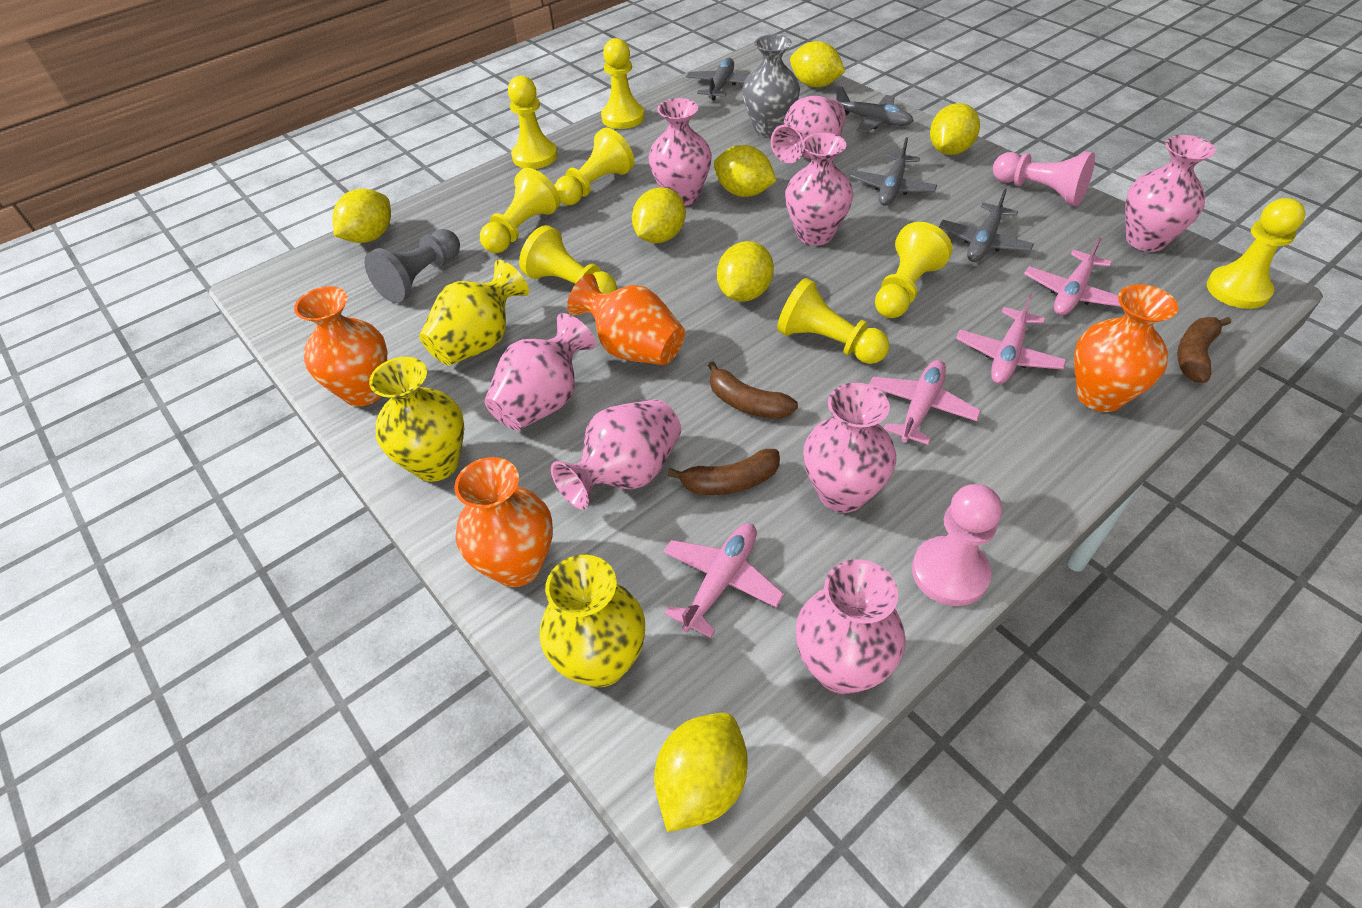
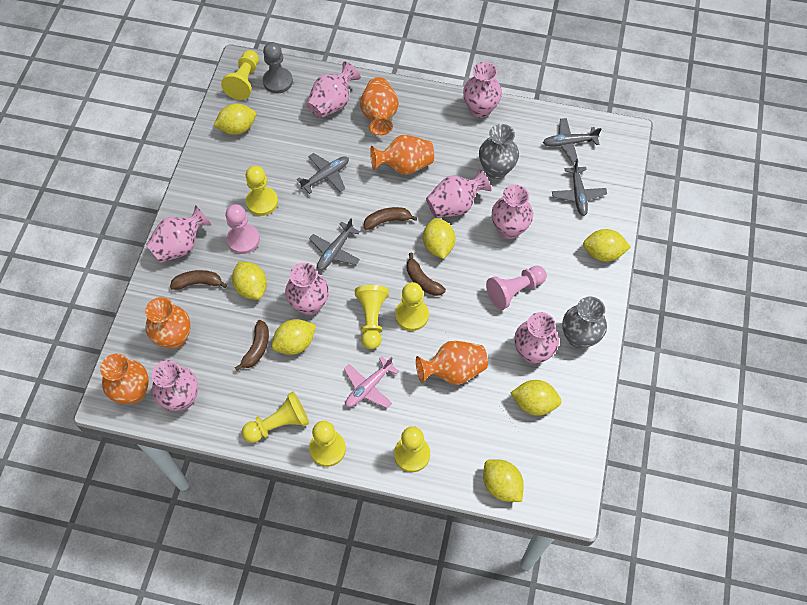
brown banana: [668,449,780,495] [708,361,798,419] [1177,317,1231,383] = 3 -> [170,270,227,290] [235,320,269,371] [364,207,418,230] [406,253,446,296] = 4
grey vase: [742,34,800,137] = 1 -> [479,124,519,179] [562,297,607,348] = 2
orange vase: [294,286,387,406] [454,457,553,587] [567,274,685,365] [1074,284,1178,412] = 4 -> [100,354,149,404] [145,297,191,349] [360,77,399,135] [370,135,434,175] [416,341,488,385] = 5
pink plane: [663,523,784,638] [869,360,981,445] [956,293,1066,384] [1024,237,1121,316] = 4 -> [344,356,399,408] = 1
yellow pawn: [480,168,560,253] [508,76,558,169] [519,225,617,294] [555,128,634,205] [601,38,645,129] [777,278,889,364] [875,222,952,318] [1207,198,1306,309] = 8 -> [221,50,259,100] [242,392,309,443] [246,166,278,216] [309,421,346,467] [355,285,389,349] [394,426,430,472] [395,282,429,331] = 7
yellow vase: [369,357,464,482] [419,260,529,366] [539,555,645,687] = 3 -> none = 0

